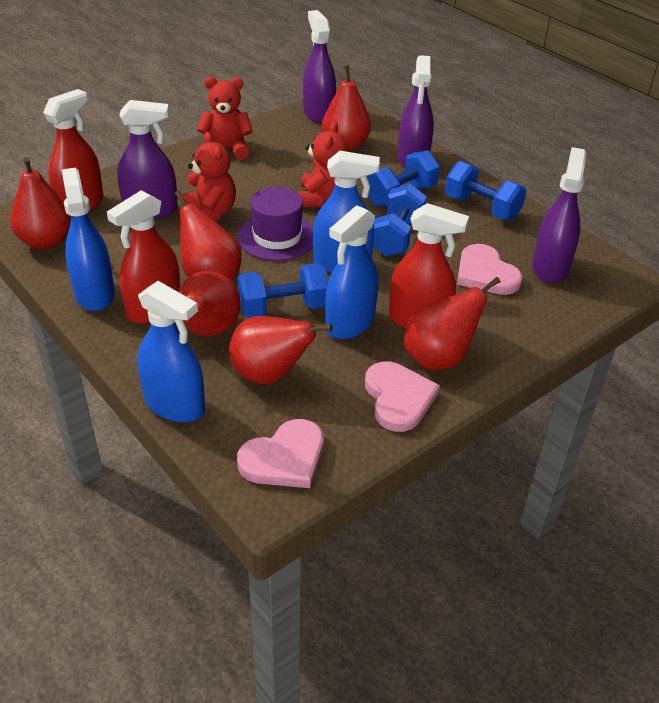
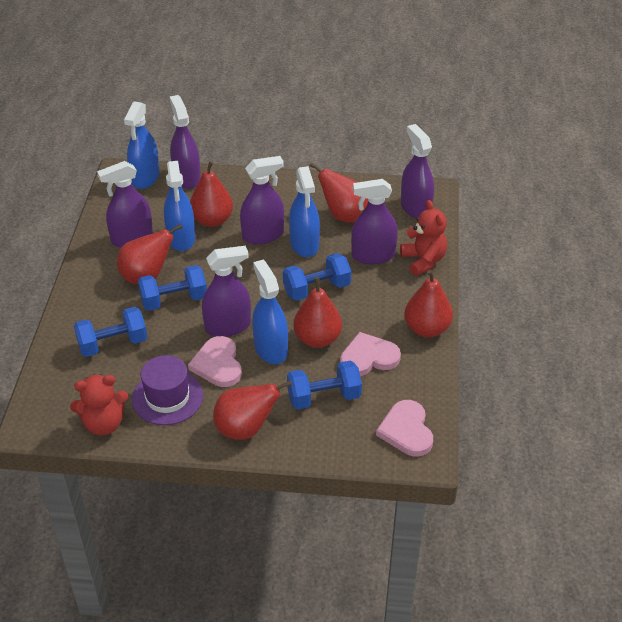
purple spray bottle: [117,100,178,219] [303,10,336,124] [398,55,434,168] [532,147,586,283] = 4 -> [97,161,153,248] [170,95,201,189] [202,246,251,337] [240,156,284,245] [351,179,398,264] [401,124,434,219] = 6
red spray bottle: [43,89,103,211] [107,190,180,324] [389,203,469,329] = 3 -> none = 0
red teddy bear: [182,132,236,222] [197,77,253,160] [297,121,347,207] = 3 -> [70,374,128,435] [400,200,447,276] = 2

